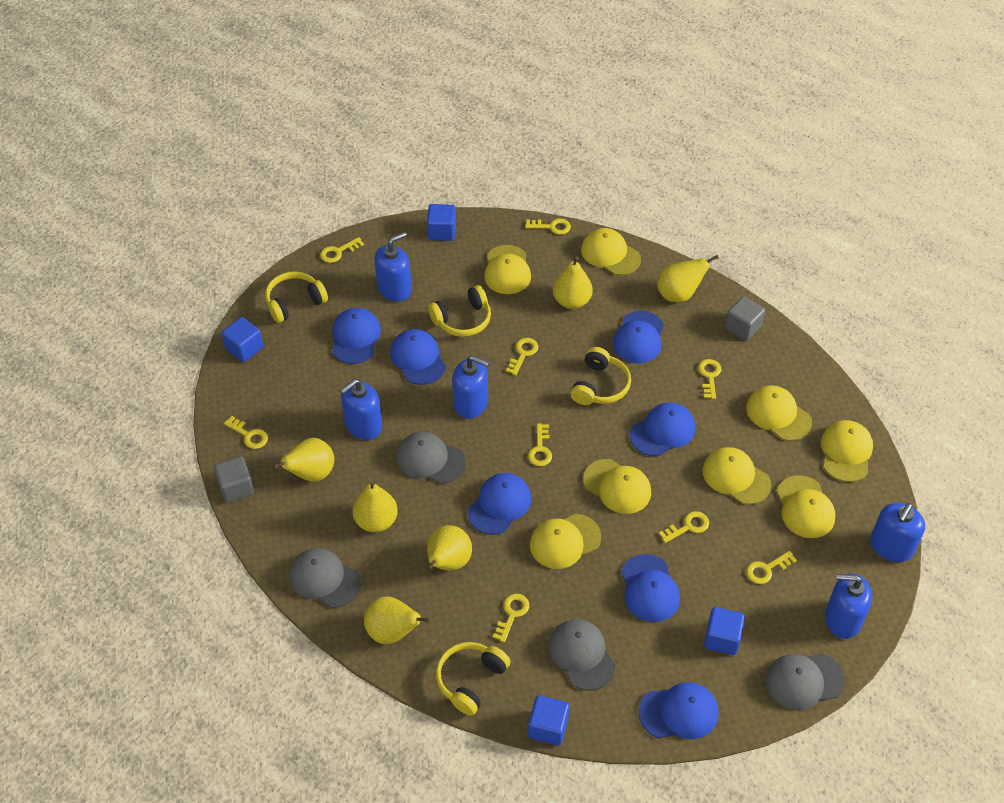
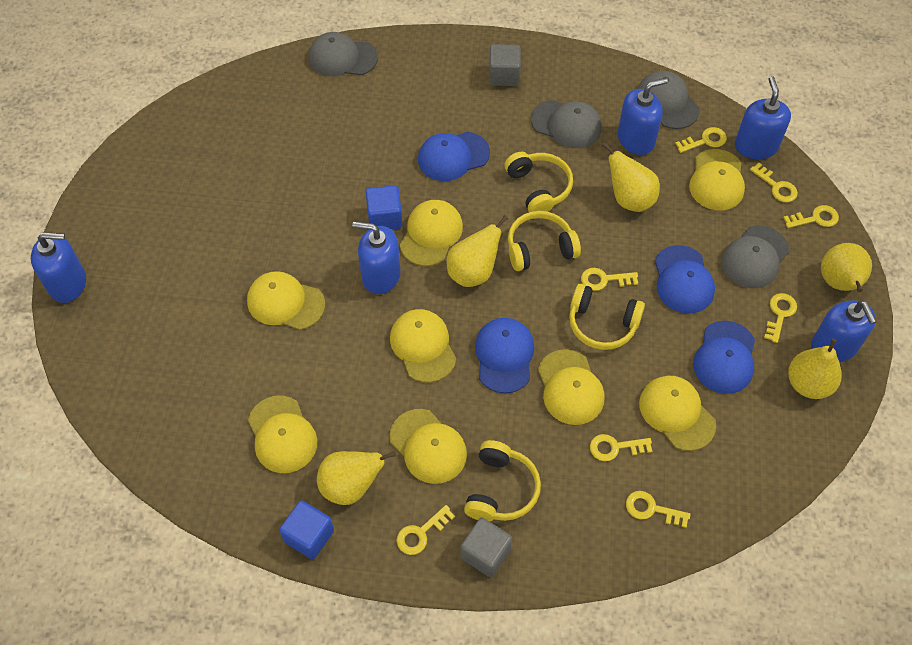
blue cap: [332,308,381,364] [390,329,446,385] [468,473,531,535] [613,311,664,363] [621,554,680,622] [630,403,695,456] [639,682,719,739] = 7 -> [418,132,490,181] [475,318,534,393] [654,245,715,314] [693,320,755,394] = 4
blue cube: [221,317,263,362] [427,204,456,241] [528,695,569,746] [704,607,745,655] = 4 -> [279,500,334,559] [366,185,403,230] = 2
yellow key: [224,416,268,449] [320,237,364,263] [493,594,529,642] [506,338,538,375] [525,219,571,235] [528,424,552,466] [659,511,709,543] [698,359,721,399] [746,551,797,584] = 9 -> [397,505,455,555] [581,268,638,291] [590,434,652,461] [626,491,690,528] [675,127,727,153] [750,163,798,202] [764,293,797,343] [784,205,839,228] = 8
yellow pear: [273,438,334,482] [353,481,398,532] [364,596,430,644] [427,525,472,571] [553,257,593,309] [657,255,719,302] = 6 -> [317,451,396,505] [447,215,508,287] [602,143,660,212] [788,339,842,399] [821,243,872,292] = 5

